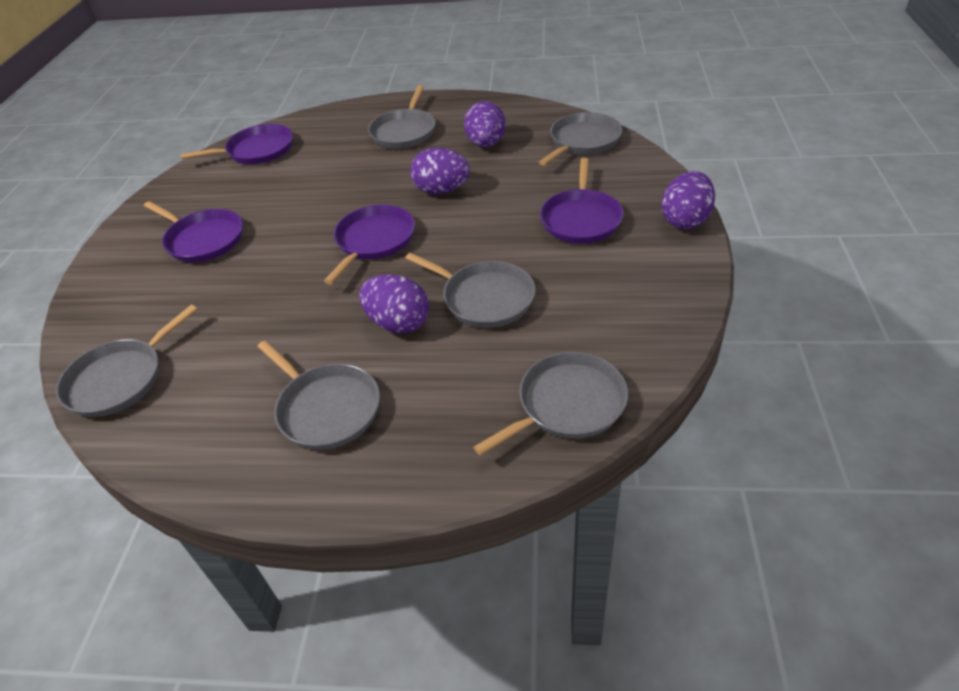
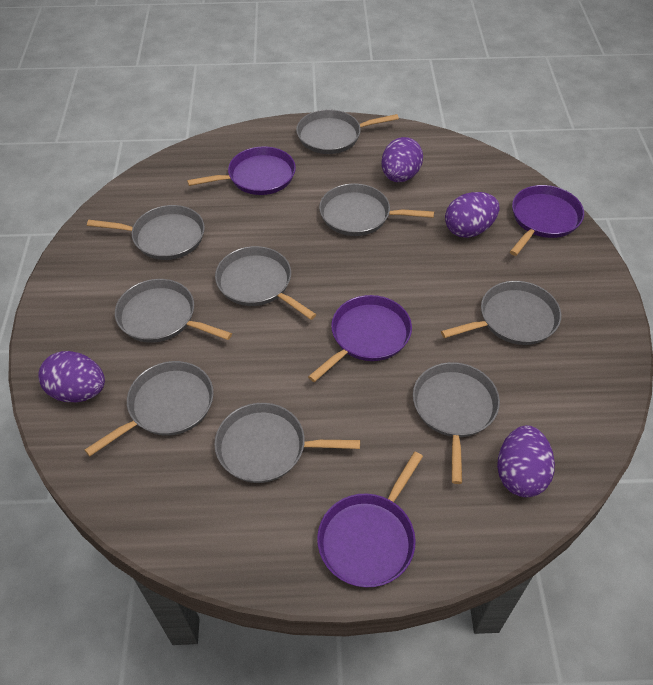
grey pan: [56,305,198,417] [257,341,380,450] [368,85,435,148] [405,252,535,328] [473,352,628,456] [539,112,622,166] = 6 -> [85,361,214,456] [87,205,205,260] [115,279,232,343] [214,403,360,483] [215,246,316,320] [296,109,399,154] [319,183,434,236] [413,362,500,484] [441,281,561,345] = 9

